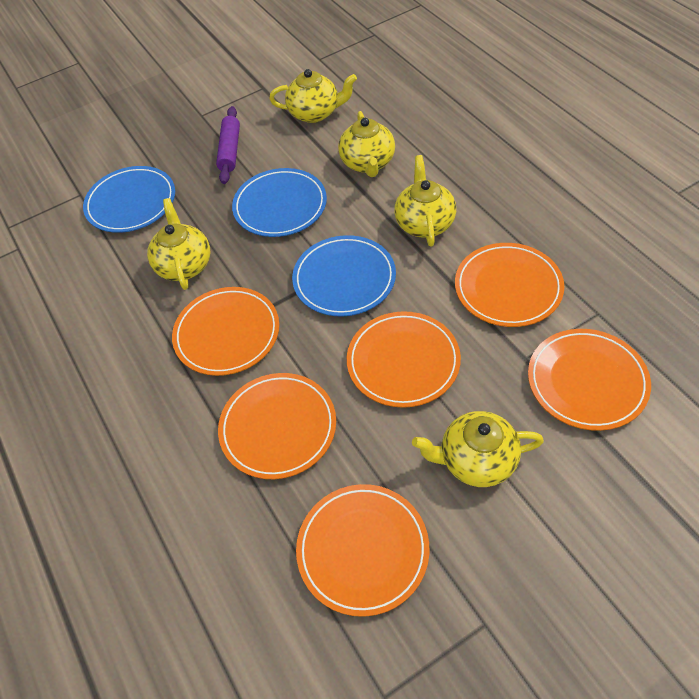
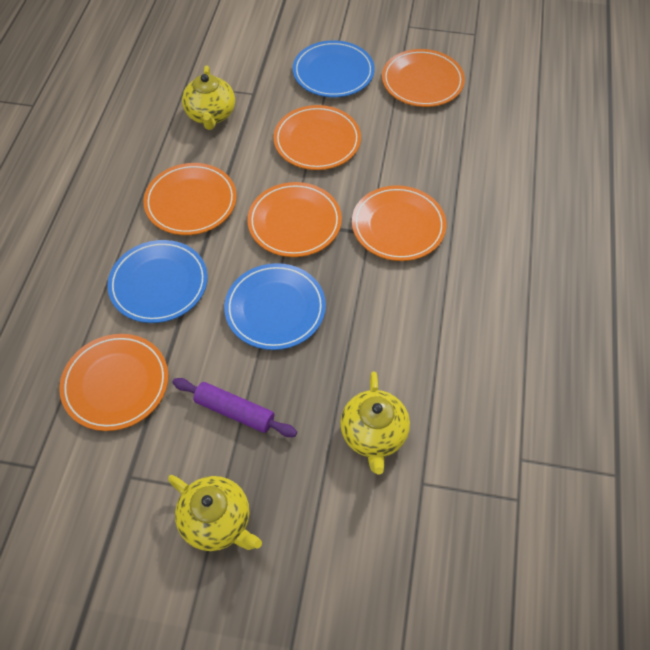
yellow teapot: [147,198,210,290] [269,69,357,123] [338,111,395,177] [394,155,456,247] [412,411,544,487] = 5 -> [168,475,262,551] [182,66,235,130] [340,371,410,475] = 3

